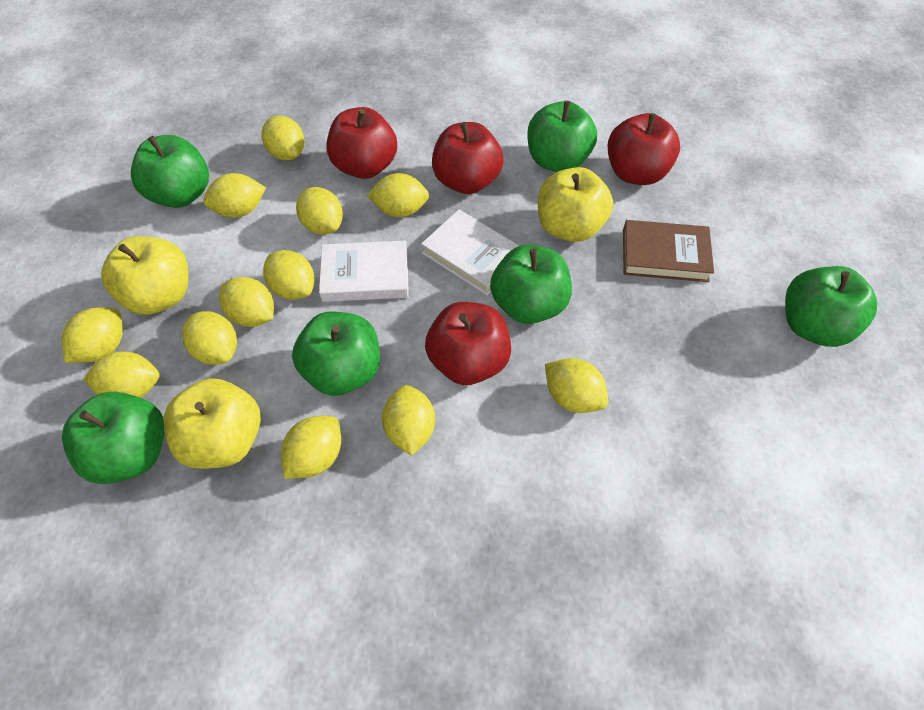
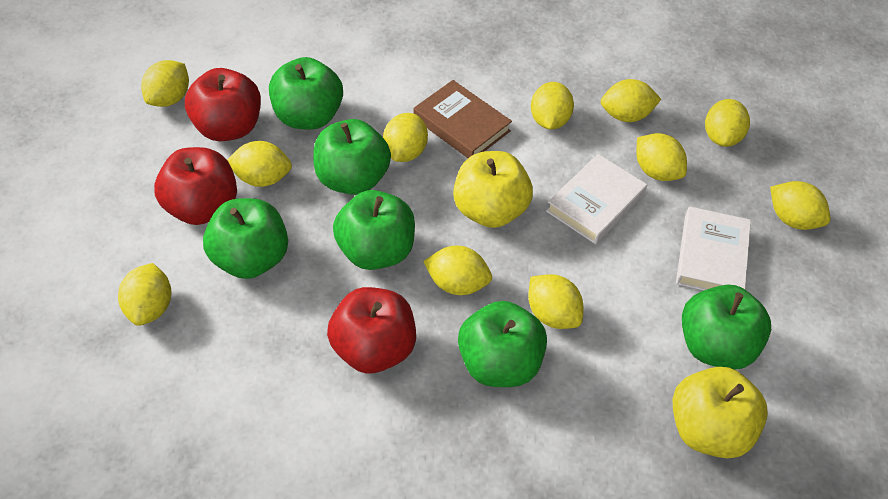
red apple: [327,107,397,179] [425,302,511,385] [432,122,504,194] [608,113,680,185] = 4 -> [154,147,237,225] [185,68,261,141] [327,287,416,374] = 3
yellow apple: [101,236,188,315] [164,378,261,469] [538,167,613,242] = 3 -> [453,151,533,228] [673,367,768,458] = 2
yellow lemon: [62,307,123,363] [83,352,159,398] [182,311,237,365] [203,173,266,218] [219,277,274,327] [262,116,304,160] [263,250,314,300] [281,416,341,479] [296,187,343,235] [367,173,429,217] [382,385,435,456] [545,358,608,413] = 12 -> [118,263,171,326] [141,60,189,107] [227,141,292,187] [383,113,428,162] [423,246,492,295] [528,274,583,329] [531,82,574,130] [601,79,661,122] [636,133,687,181] [705,99,750,147] [770,181,830,230] = 11

